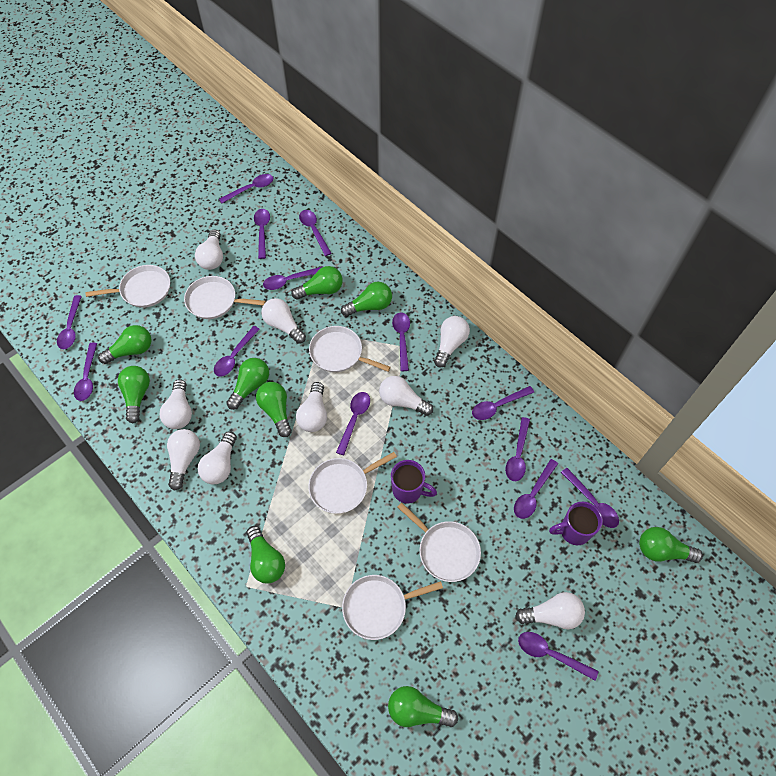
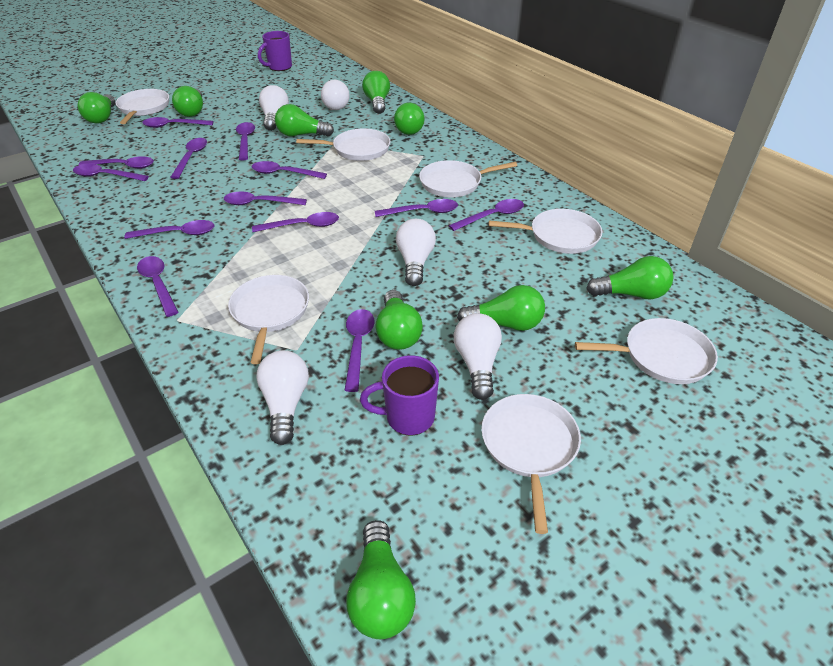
purple spoon: [57,295,82,349] [74,343,97,401] [214,326,260,377] [219,174,273,203] [254,209,270,259] [263,266,323,290] [299,210,332,256] [336,392,370,456] [392,312,410,371] [472,386,534,420] [505,417,530,481] [514,459,558,519] [518,632,598,680] [561,468,619,528] = 14 -> [73,164,149,181] [79,156,154,169] [124,220,214,239] [137,256,178,317] [142,117,213,128] [170,138,207,179] [224,192,307,205] [236,122,255,160] [252,161,327,179] [252,212,339,232] [344,309,375,392] [375,199,458,217] [449,199,524,231] = 13
white light bulb: [160,379,192,429] [167,429,200,491] [195,229,223,270] [198,431,237,484] [261,298,306,343] [296,382,327,432] [379,376,433,416] [434,316,470,368] [515,592,585,629] = 9 -> [256,350,309,445] [259,85,289,131] [321,80,350,110] [396,219,436,286] [454,313,502,400] = 5
white pan: [85,265,170,308] [184,276,266,319] [309,326,391,372] [309,452,397,514] [342,575,443,640] [397,503,481,582] = 6 -> [115,89,169,124] [228,275,309,364] [296,128,390,161] [419,160,517,197] [481,394,581,534] [489,209,602,254] [575,318,718,384] = 7

